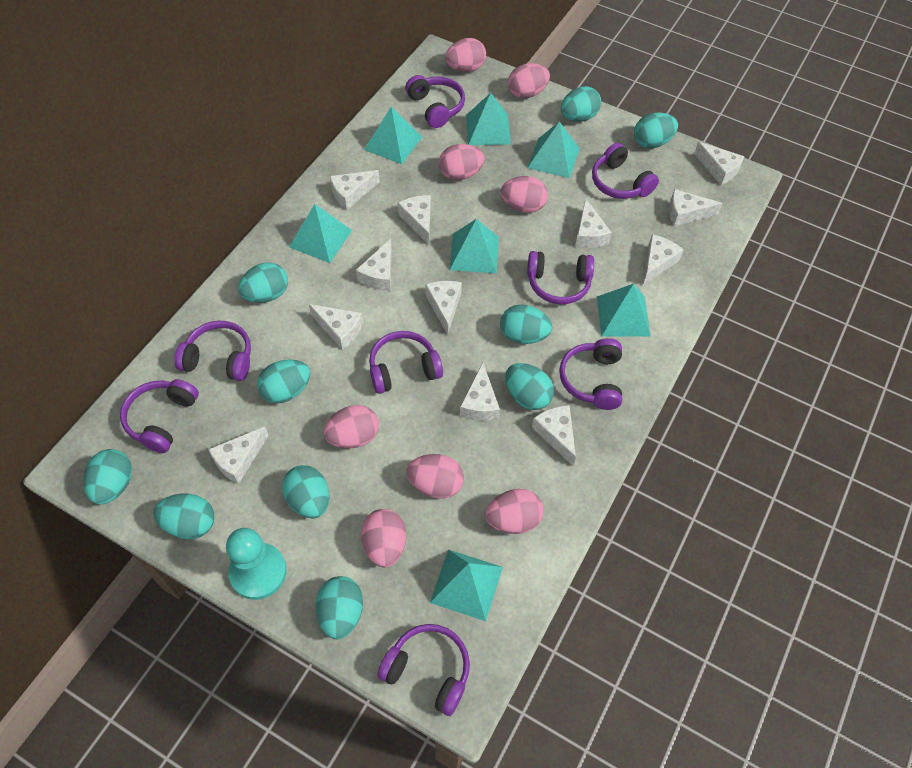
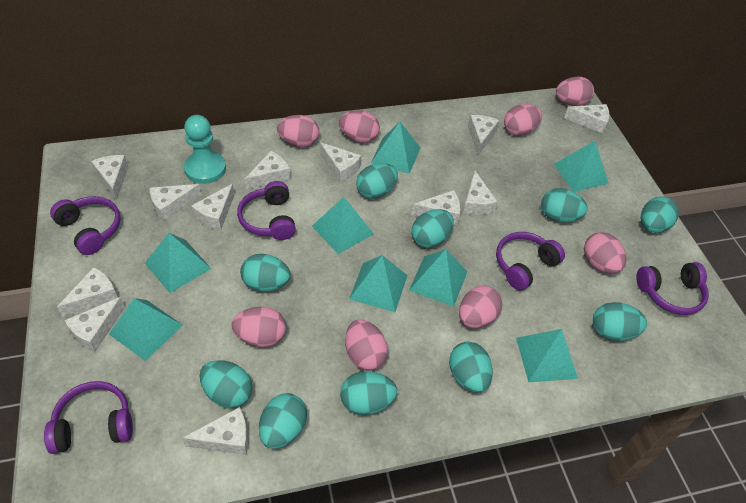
purple headphones: [120,379,199,453] [174,320,251,381] [369,331,443,394] [377,624,470,716] [405,75,465,128] [527,251,594,304] [559,338,622,410] [592,143,659,199] = 8 -> [44,381,133,454] [50,196,121,255] [237,181,296,240] [496,232,565,291] [636,262,709,315] = 5
turquoise pyramid: [289,204,352,263] [364,106,422,164] [430,550,503,621] [450,219,499,273] [466,93,511,145] [527,122,580,178] [597,284,651,337] = 7 -> [109,298,183,361] [145,233,212,293] [312,197,374,254] [349,255,407,312] [371,122,421,174] [409,249,468,307] [516,329,578,382] [554,141,609,192] = 8

